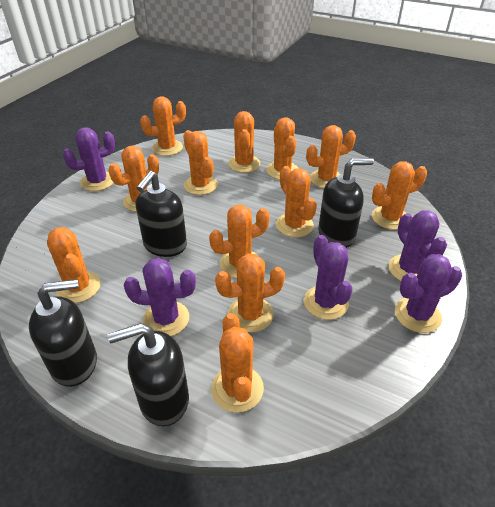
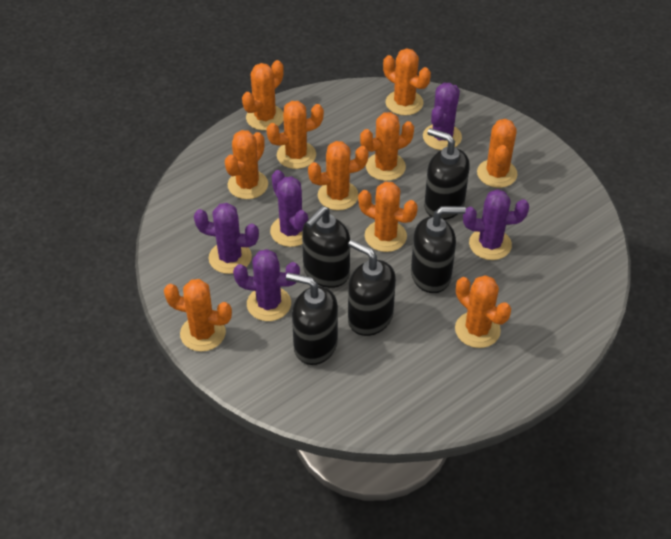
black soap dispenser: [29,279,97,387] [108,323,189,426] [135,171,187,257] [318,158,374,248] = 4 -> [286,273,338,365] [302,206,350,288] [348,240,396,336] [411,206,466,293] [424,128,470,220] = 5
orange cactus: [47,227,101,303] [109,146,159,212] [140,97,186,156] [183,130,218,195] [209,205,270,278] [211,313,264,413] [215,254,285,333] [228,111,260,173] [266,117,298,180] [276,166,317,237] [306,125,356,188] [372,161,427,230] = 12 -> [164,279,232,352] [225,130,268,199] [242,60,284,131] [266,101,324,169] [308,141,369,210] [358,182,418,252] [360,112,414,181] [383,48,431,116] [455,275,511,348] [477,119,518,188] = 10

